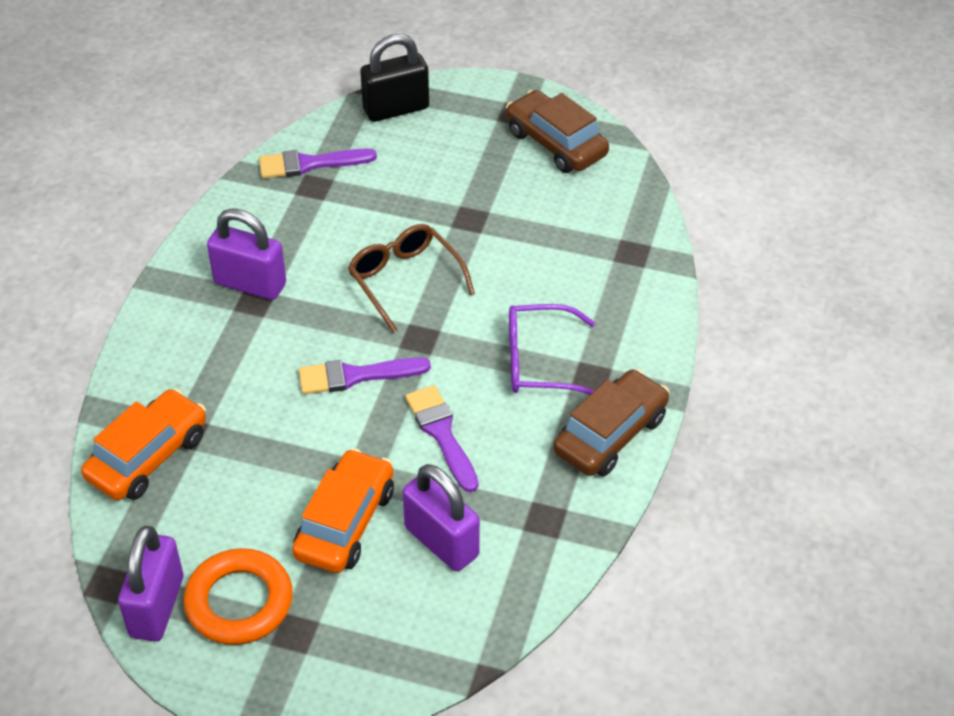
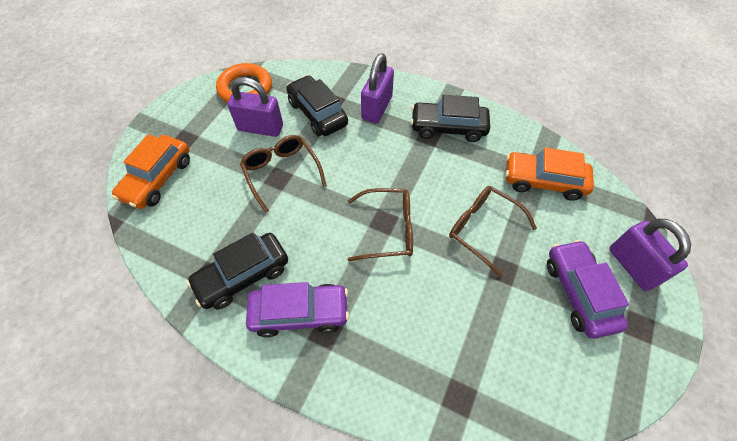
black car: none = 0 -> [186,232,288,310] [286,75,348,136] [411,95,490,142] = 3
black padlock: [360,34,429,122] = 1 -> none = 0
brown car: [506,90,609,173] [553,369,669,476] = 2 -> none = 0
brown glasses: [348,224,475,333] = 1 -> [240,135,327,213] [348,188,413,261] [449,186,537,277] = 3
purple brush: [259,148,377,178] [299,358,431,394] [405,385,478,493] = 3 -> none = 0
purple car: none = 0 -> [246,282,349,338] [547,240,629,338] = 2
purple glasses: [509,304,595,395] = 1 -> none = 0

